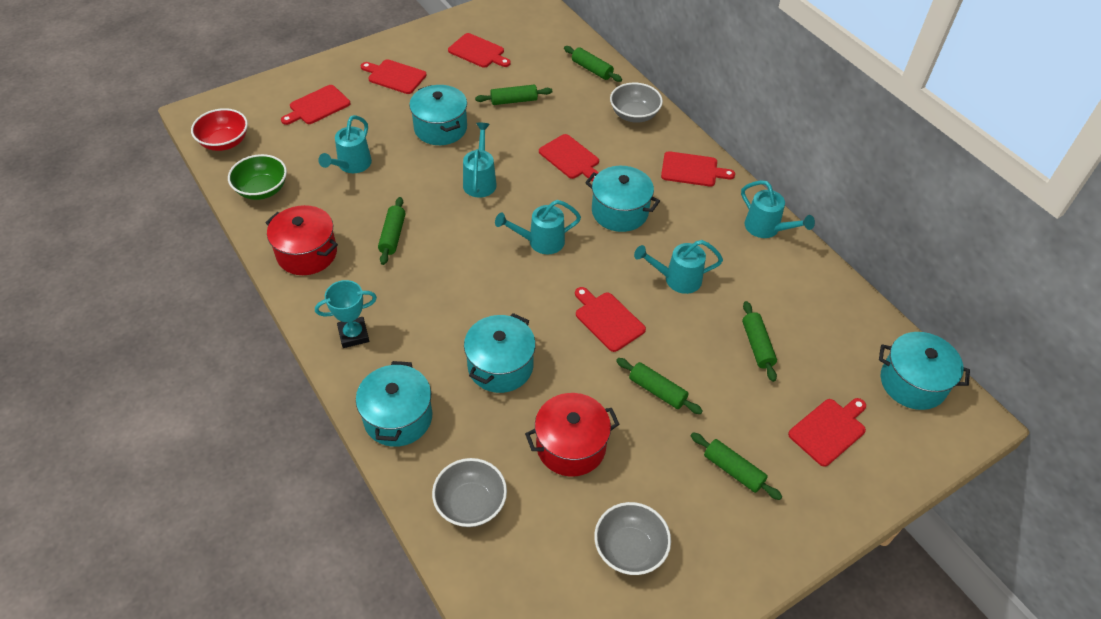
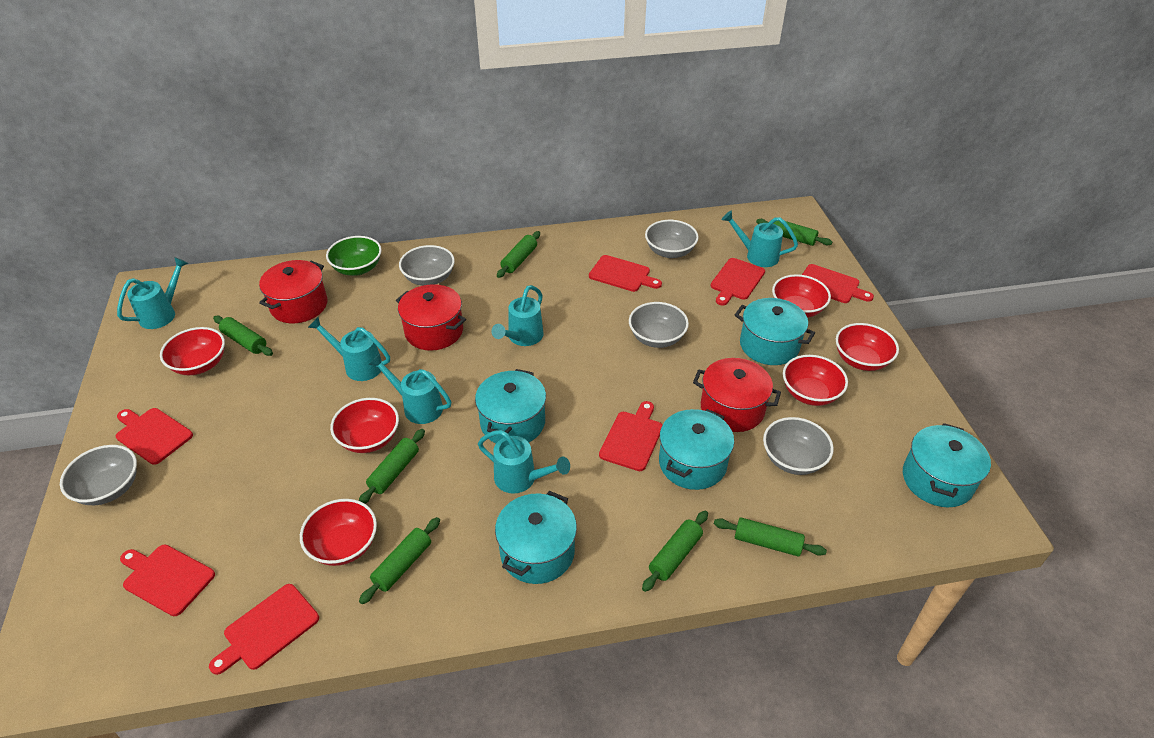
green rolling pin: [378,197,405,265] [475,85,552,105] [564,46,622,82] [616,358,703,414] [691,432,783,500] [742,301,777,382] = 6 -> [213,316,273,356] [359,429,425,504] [359,517,440,604] [497,231,540,278] [642,511,708,592] [714,518,827,556] [756,219,832,246] = 7
grey bowl: [432,458,507,527] [594,502,671,575] [610,83,663,123] = 3 -> [60,445,137,505] [399,245,455,286] [629,302,689,348] [645,220,699,258] [763,417,834,475] = 5
red bowl: [191,108,248,151] = 1 -> [160,327,225,375] [300,499,377,566] [330,398,399,453] [772,274,831,318] [783,355,848,406] [836,323,899,371] = 6
red pot: [265,205,338,275] [525,393,620,477] = 2 -> [259,260,328,323] [396,284,466,351] [693,358,781,432] = 3
turquoise trophy: [315,280,377,348] = 1 -> none = 0
turquoise watering can: [318,115,372,173] [463,123,497,198] [495,200,581,254] [634,240,723,294] [741,180,815,238] = 5 -> [117,257,188,329] [308,317,390,381] [368,354,451,424] [478,430,570,494] [491,285,544,346] [722,211,798,267] = 6

